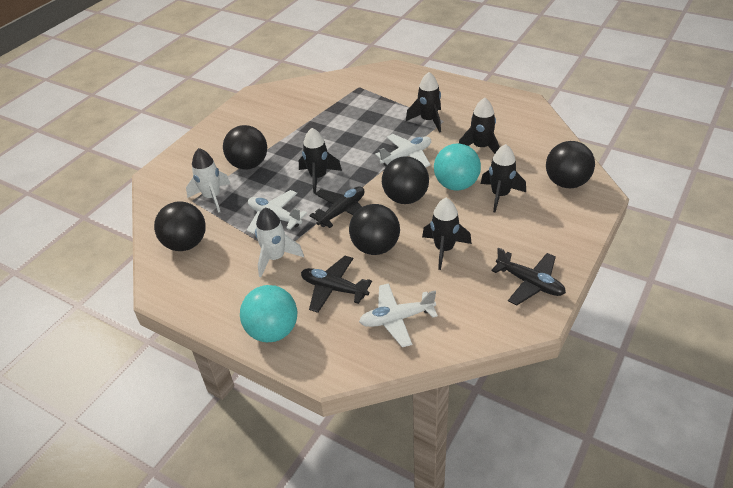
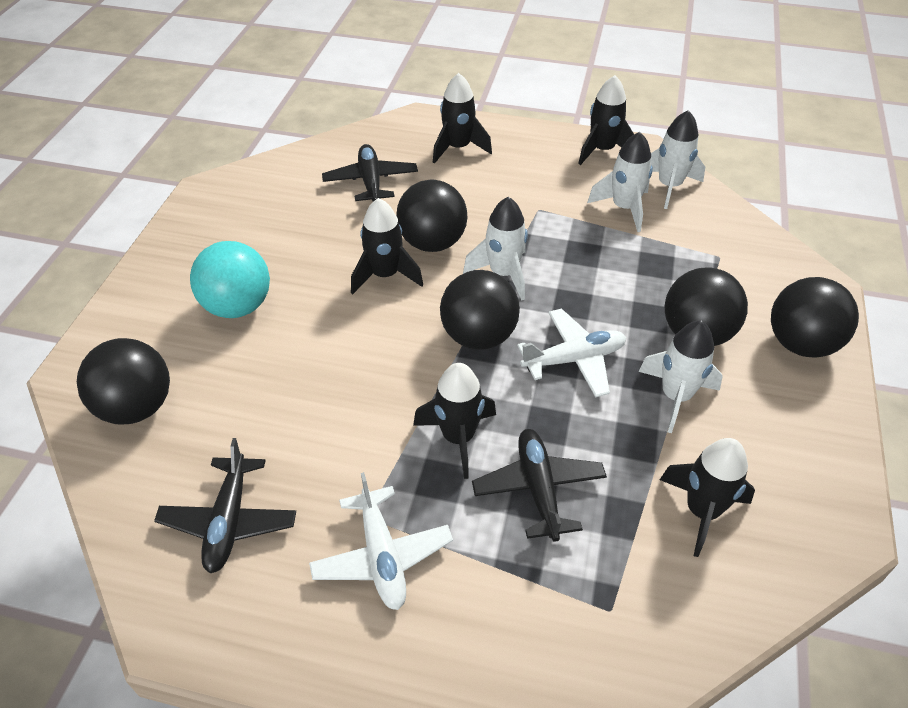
turquoise ball: [240,285,297,342] [434,144,481,191] = 2 -> [190,241,270,318] = 1
white plane: [247,190,307,234] [359,283,438,347] [375,134,431,168] = 3 -> [309,472,453,610] [517,309,626,398] = 2
white rocket: [186,148,230,213] [255,208,304,277] = 2 -> [463,197,528,300] [587,132,653,232] [638,321,723,433] [651,110,705,209] = 4

